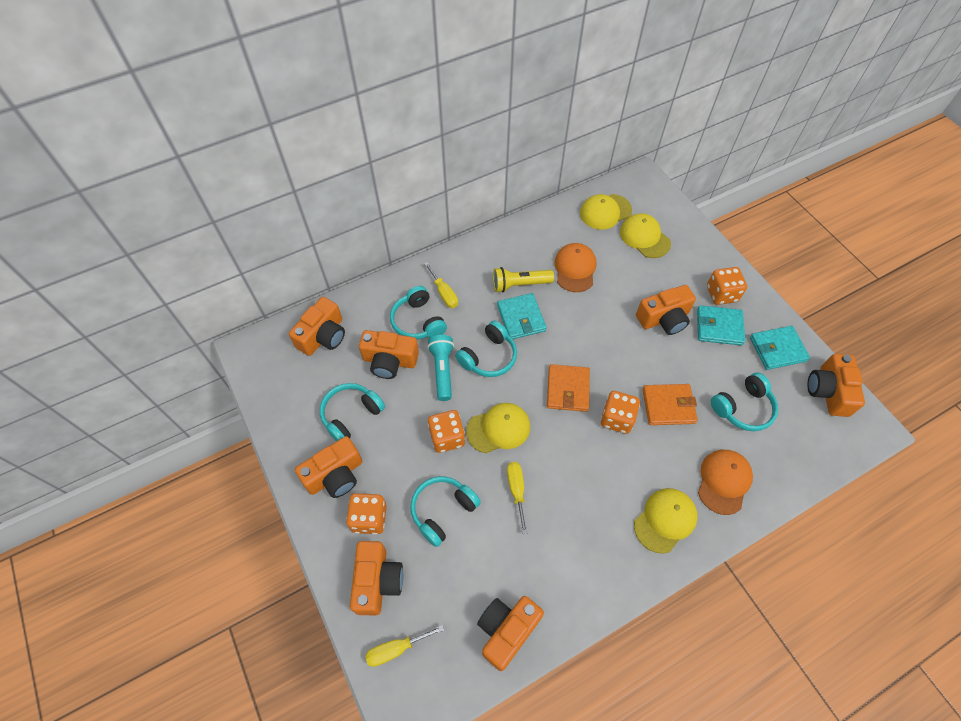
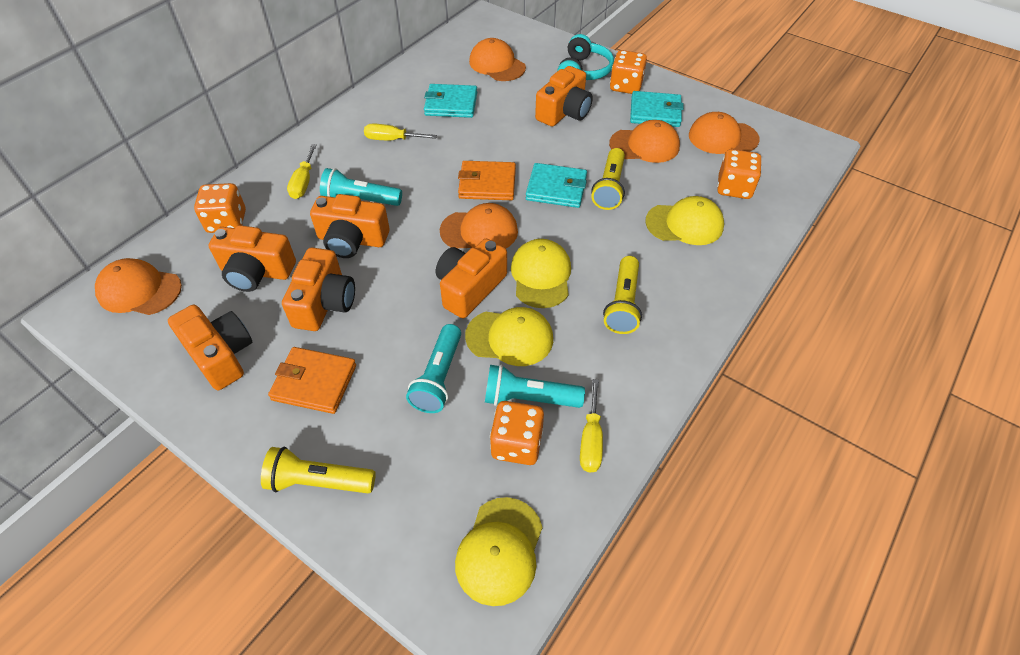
orange camera: [289,297,345,356] [295,436,362,498] [350,541,403,616] [359,330,419,379] [477,596,544,671] [636,285,696,335] [807,354,865,417] = 7 -> [168,305,252,390] [209,225,296,292] [282,247,355,331] [310,194,390,258] [436,239,507,318] [535,66,593,127] = 6
orange cap: [555,243,596,292] [698,450,753,515] = 2 -> [95,258,182,315] [440,203,518,249] [469,38,526,81] [609,120,680,163] [689,112,760,154] = 5
turquoise flashlight: [427,335,454,401] = 1 -> [320,168,402,206] [406,324,461,413] [485,365,585,408] = 3
turquoise headphones: [320,383,385,441] [390,286,447,339] [410,476,481,547] [455,320,517,377] [711,373,778,431] = 5 -> [557,34,614,80] = 1
yellow flashlight: [493,267,554,293] = 1 -> [261,447,376,493] [592,148,625,210] [603,256,642,334] = 3

